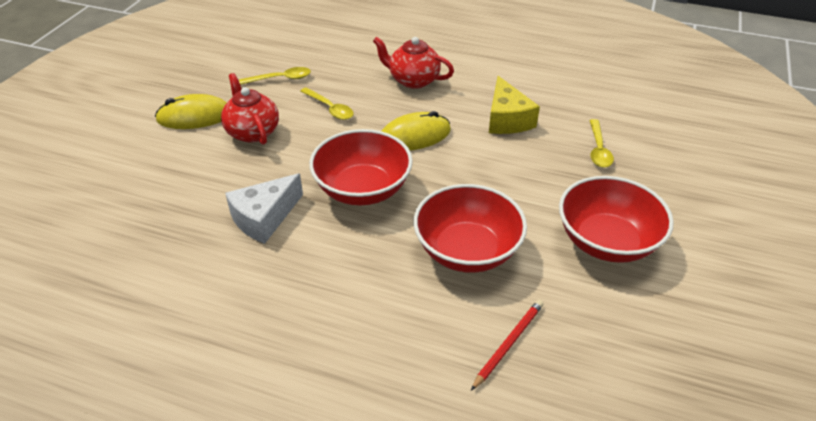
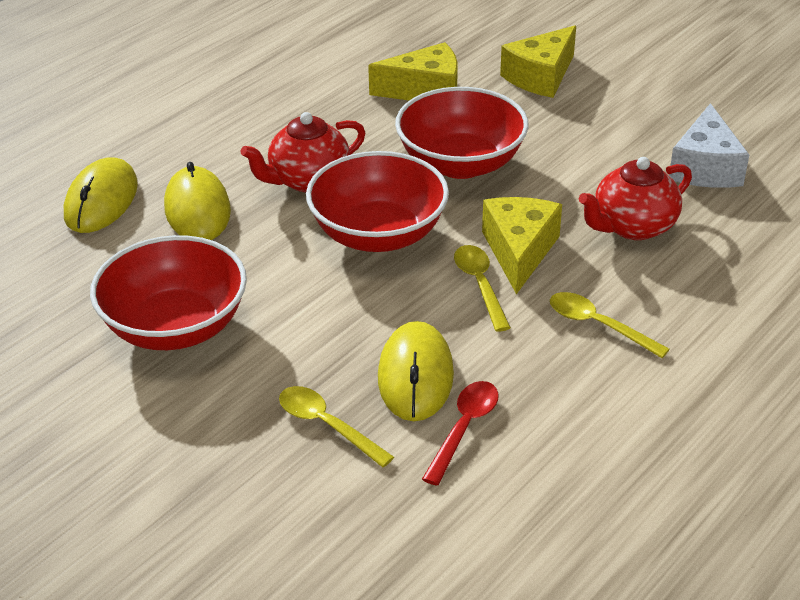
red pencil: [471,300,543,391] = 1 -> none = 0
red spoon: none = 0 -> [422,381,499,486] = 1
yellow cheese: [489,76,540,134] = 1 -> [368,42,458,101] [482,197,562,294] [500,26,576,98] = 3
yellow mouse: [155,94,227,129] [382,111,451,150] = 2 -> [64,157,138,233] [164,162,231,240] [378,321,454,421] = 3

